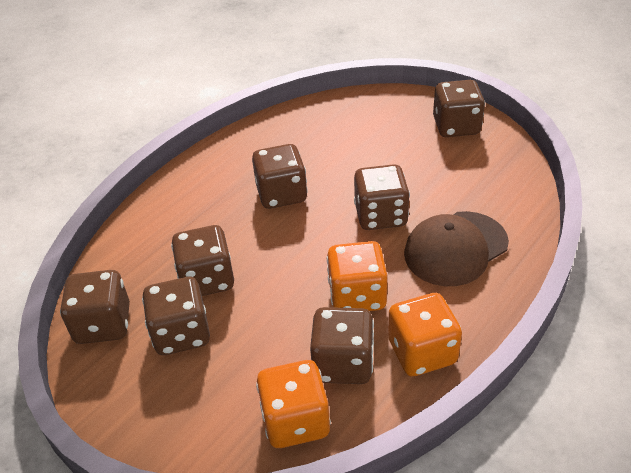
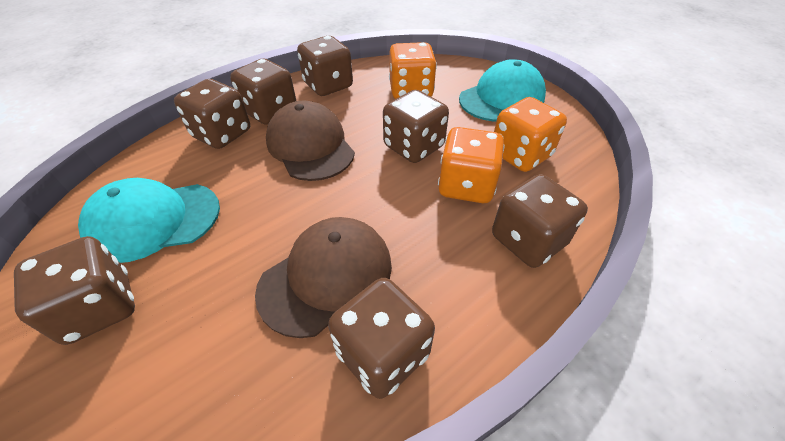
brown cap: [404,211,509,286] = 1 -> [255,217,392,338] [266,100,355,181] = 2
turquoise cap: none = 0 -> [78,178,220,263] [459,59,546,122] = 2

